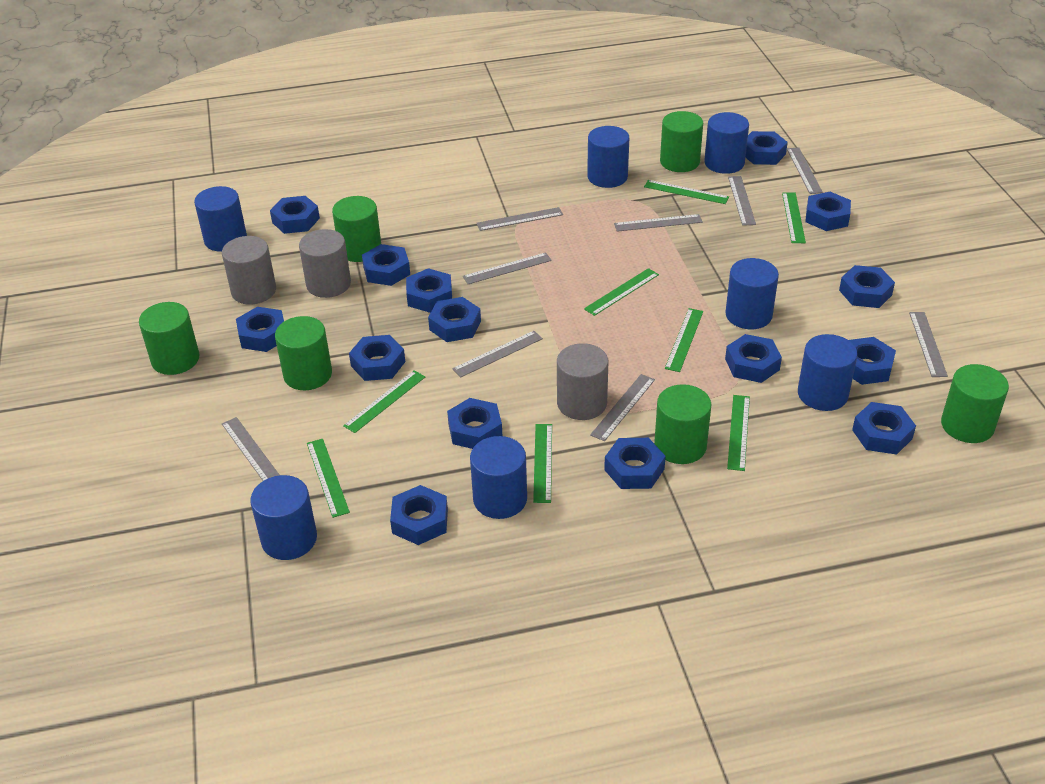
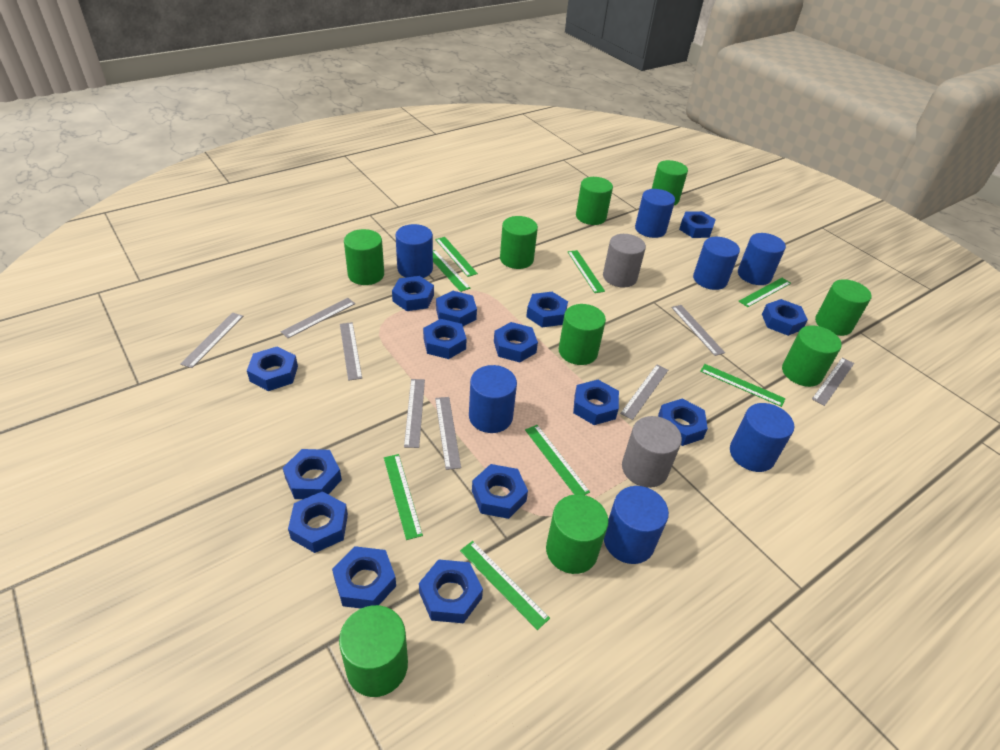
green cylinder: [139,302,200,375] [275,316,332,390] [332,196,381,262] [654,384,711,464] [660,111,703,172] [941,364,1009,443] = 6 -> [339,605,408,697] [344,229,384,285] [500,216,538,269] [546,494,609,574] [559,304,606,365] [576,177,613,225] [652,160,688,205] [782,326,842,387] [815,279,872,336] = 9
grey cylinder: [222,236,276,304] [299,229,351,298] [557,343,608,420] = 3 -> [603,234,646,288] [622,416,682,488] = 2
grey ruler: [222,417,279,481] [452,331,543,377] [463,253,552,284] [476,207,563,231] [590,374,655,441] [614,214,703,232] [728,176,756,226] [787,147,823,194] [909,312,948,377] = 9 -> [180,312,243,368] [281,298,355,338] [340,322,362,381] [404,379,425,448] [435,397,461,470] [620,365,668,420] [671,305,725,356] [812,357,854,406] = 8

